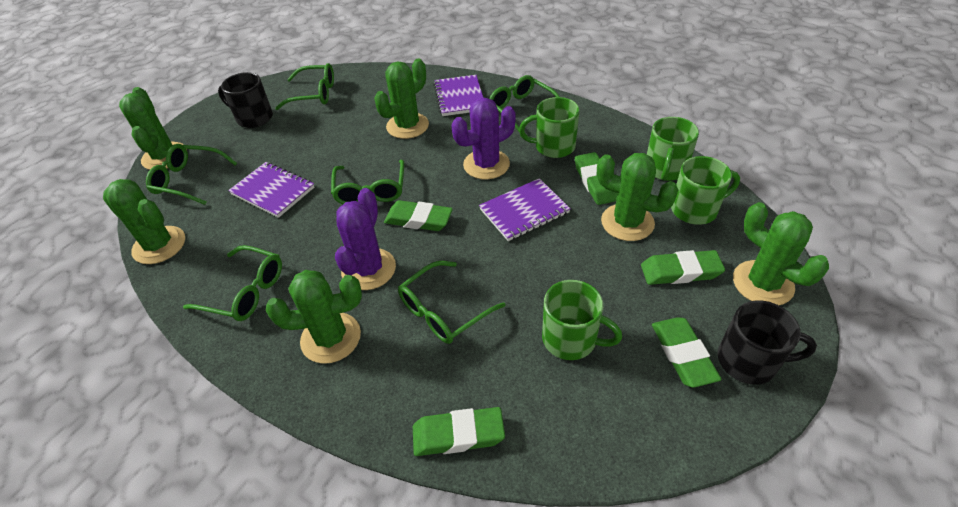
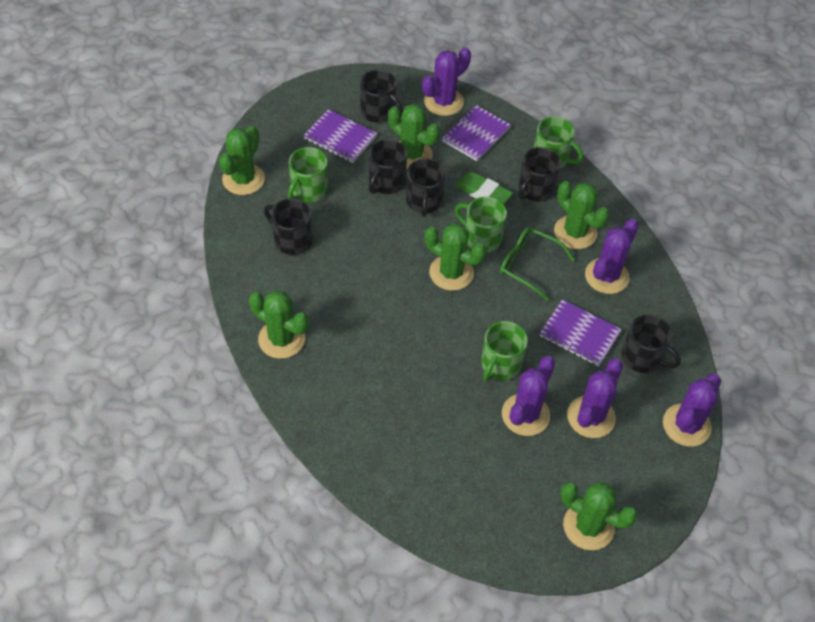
black mug: [218,72,273,128] [718,300,817,385] = 2 -> [264,198,313,255] [360,70,403,123] [369,139,407,194] [406,158,446,217] [518,147,561,202] [622,314,681,373] = 6
green eraser: [384,200,453,231] [413,407,505,456] [575,152,618,205] [641,250,725,285] [652,317,722,388] = 5 -> [455,172,513,204] = 1
green glasses: [146,144,237,205] [183,245,282,321] [275,63,334,110] [331,160,404,204] [398,261,506,344] [489,75,560,133] = 6 -> [500,227,575,301] = 1
purple cactus: [335,188,396,290] [452,98,516,180] = 2 -> [422,47,471,116] [502,356,555,436] [567,358,623,438] [585,219,639,294] [663,374,721,447] = 5

